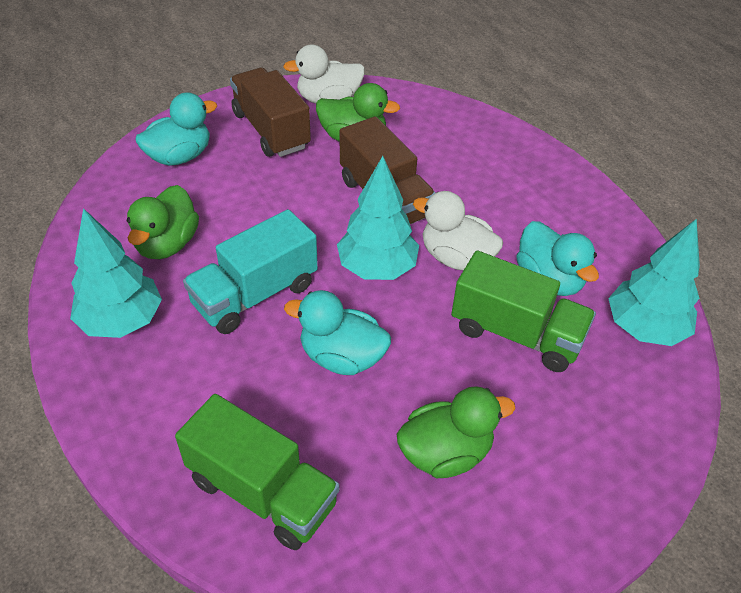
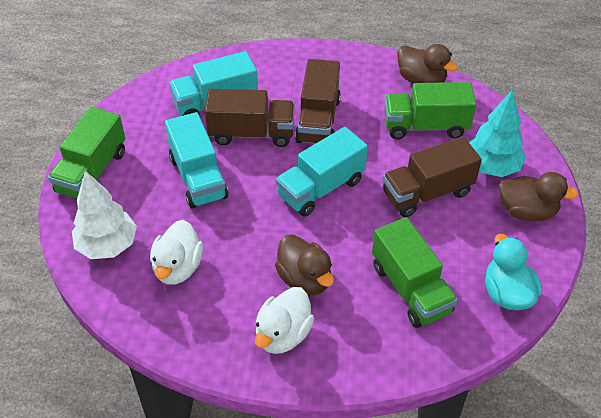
brown duck: none = 0 -> [275,234,334,295] [397,44,458,84] [499,172,579,222] = 3
brown truck: [230,68,311,157] [340,116,435,224] = 2 -> [205,89,295,147] [295,59,341,144] [382,137,482,217] = 3
green duck: [127,185,199,259] [316,83,400,142] [397,386,515,478] = 3 -> none = 0
green truck: [175,394,339,550] [451,250,596,372] = 2 -> [48,107,125,198] [372,217,458,328] [384,82,476,139] = 3
turquoise duck: [135,92,217,166] [284,290,391,375] [516,221,599,296] = 3 -> [485,234,542,310] = 1
turquoise tree: [70,208,162,338] [337,156,419,280] [608,219,700,346] = 3 -> [469,90,526,177] = 1
turquoise truck: [183,209,318,334] = 1 -> [165,112,228,208] [169,51,258,116] [276,127,368,217] = 3
white tree: none = 0 -> [72,171,137,259] = 1

